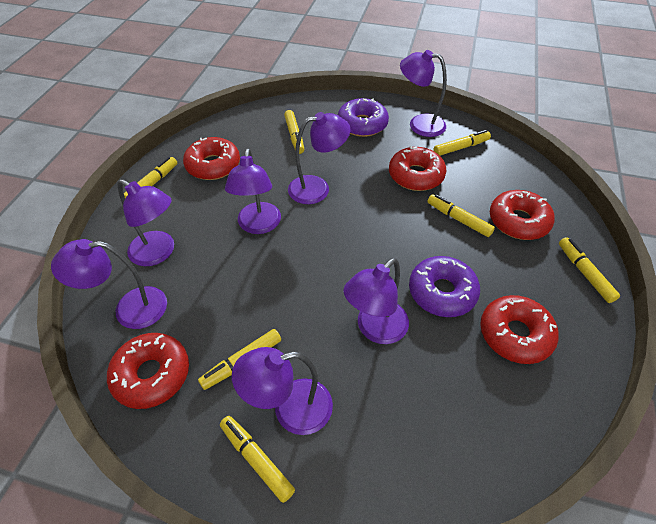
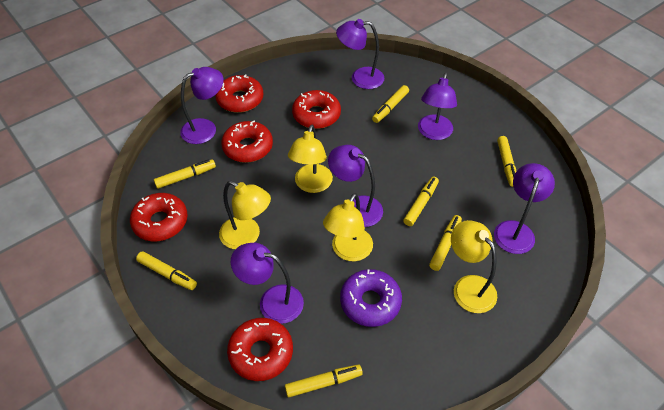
purple donut: [338,98,389,137] [409,256,480,317] = 2 -> [340,269,402,327] = 1
purple lamp: [51,239,167,329] [118,179,174,266] [225,149,281,234] [232,347,333,435] [288,112,350,204] [343,258,409,344] [400,50,447,137] = 7 -> [180,67,223,144] [231,243,304,324] [328,145,383,227] [336,19,384,89] [418,73,457,140] [494,163,555,254] = 6
yellow lamp: none = 0 -> [219,181,271,249] [288,125,333,193] [323,193,373,261] [451,220,497,313] = 4

